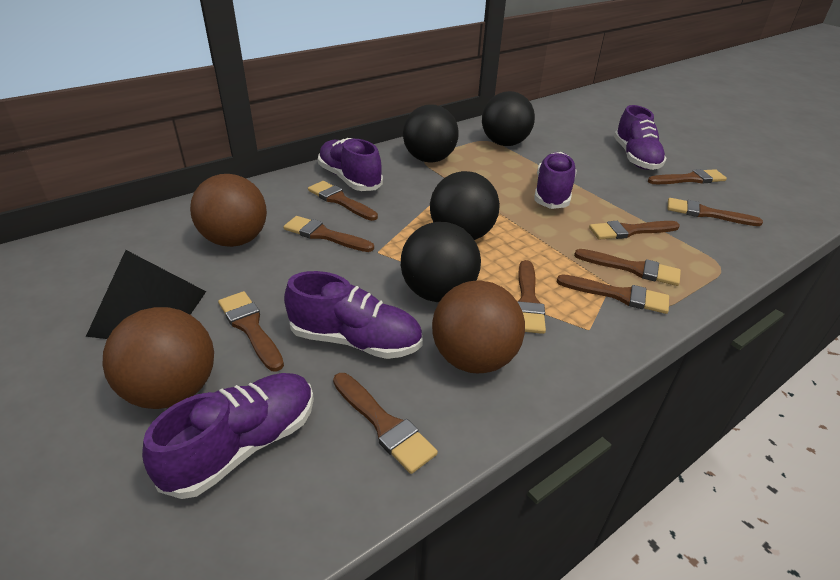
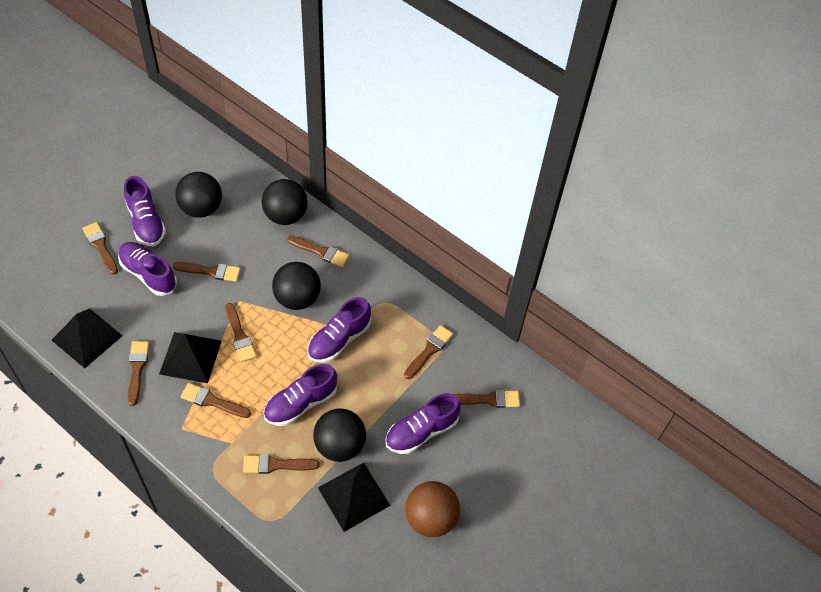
black pyramid: [86,250,206,339] = 1 -> [52,308,123,368] [159,332,222,383] [318,463,391,532] = 3
brown ball: [102,307,214,409] [190,174,267,247] [432,280,525,373] = 3 -> [405,481,460,537] = 1
brown brush: [218,291,284,372] [283,216,374,252] [308,181,378,221] [333,373,438,474] [517,260,546,334] [557,274,669,314] [574,249,681,286] [589,221,680,240] [648,169,727,184] [668,198,763,226] = 10 -> [82,222,118,274] [128,341,149,406] [173,262,241,282] [181,383,251,418] [225,303,257,362] [243,454,319,474] [287,235,349,267] [404,325,453,379] [453,390,520,408] = 9

